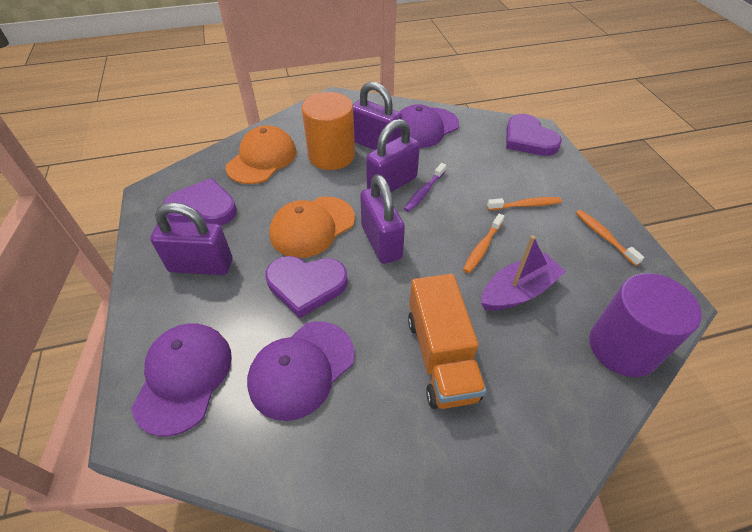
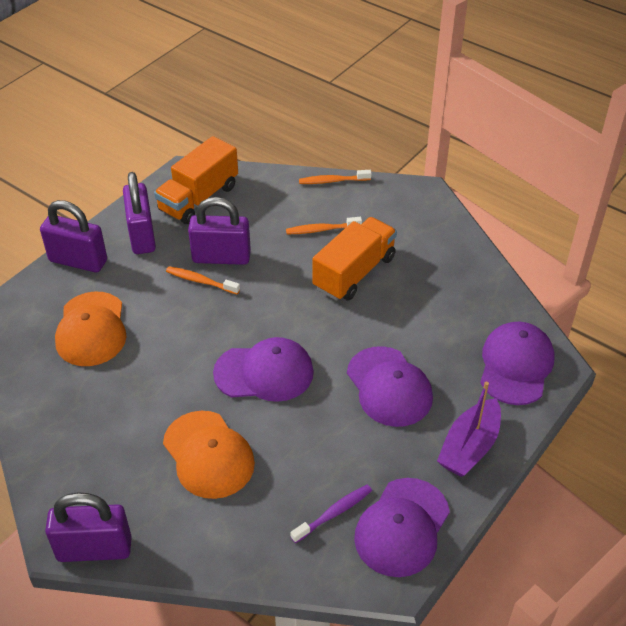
orange cylinder: [302,92,355,170] = 1 -> none = 0
orange truck: [408,274,487,409] = 1 -> [154,136,238,224] [312,217,397,301] = 2
purple cap: [131,323,232,436] [247,321,355,421] [400,104,459,148] = 3 -> [213,337,314,402] [347,346,433,427] [354,478,450,577] [480,322,554,405] = 4
purple cylinder: [589,273,702,377] = 1 -> none = 0
purple heart: [163,178,237,226] [265,256,348,318] [506,114,562,156] = 3 -> none = 0

